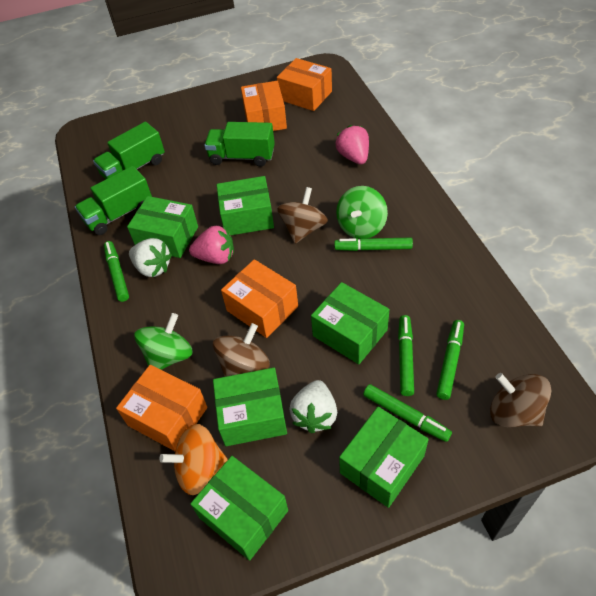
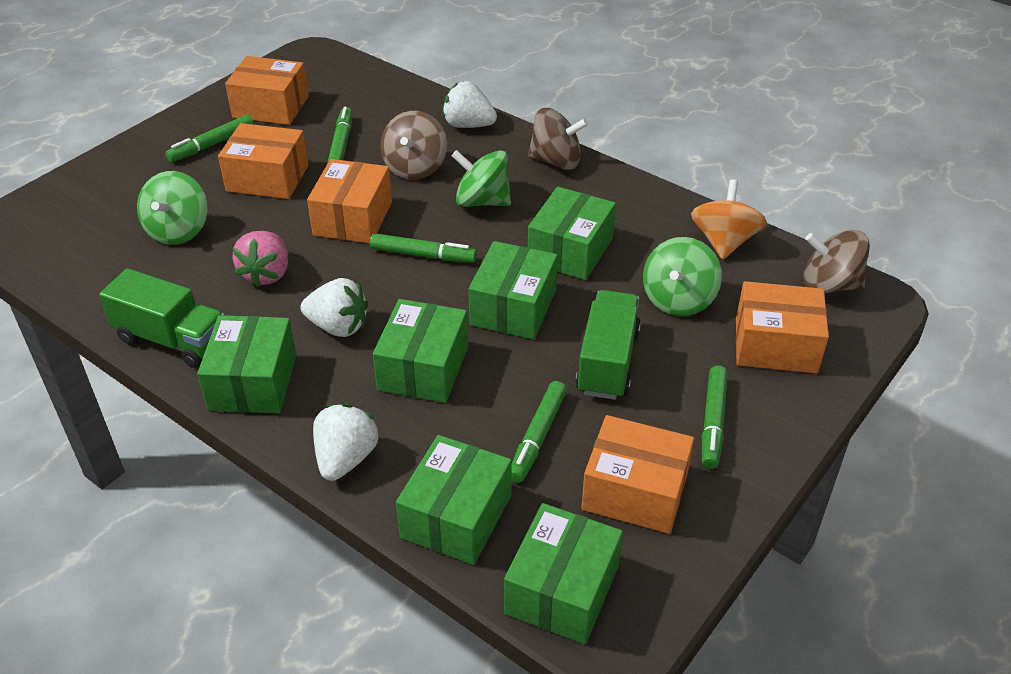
green spinning top: [134,313,193,370] [336,186,388,239] = 2 -> [137,171,208,245] [452,150,511,207] [643,237,722,316] = 3
green truck: [75,166,152,235] [93,122,165,179] [204,122,275,167] = 3 -> [99,268,225,368] [575,290,641,400] = 2
orange box: [116,365,207,451] [221,259,298,338] [241,81,287,131] [277,58,332,111] = 4 -> [218,123,308,199] [225,56,309,125] [307,159,392,243] [581,415,694,534] [736,281,829,374] = 5
pink strawberry: [189,226,234,264] [335,125,369,164] = 2 -> [232,231,288,287] = 1
white strawberry: [129,238,172,277] [289,380,337,433] = 2 -> [300,278,368,337] [313,404,379,481] [442,81,497,128] = 3

